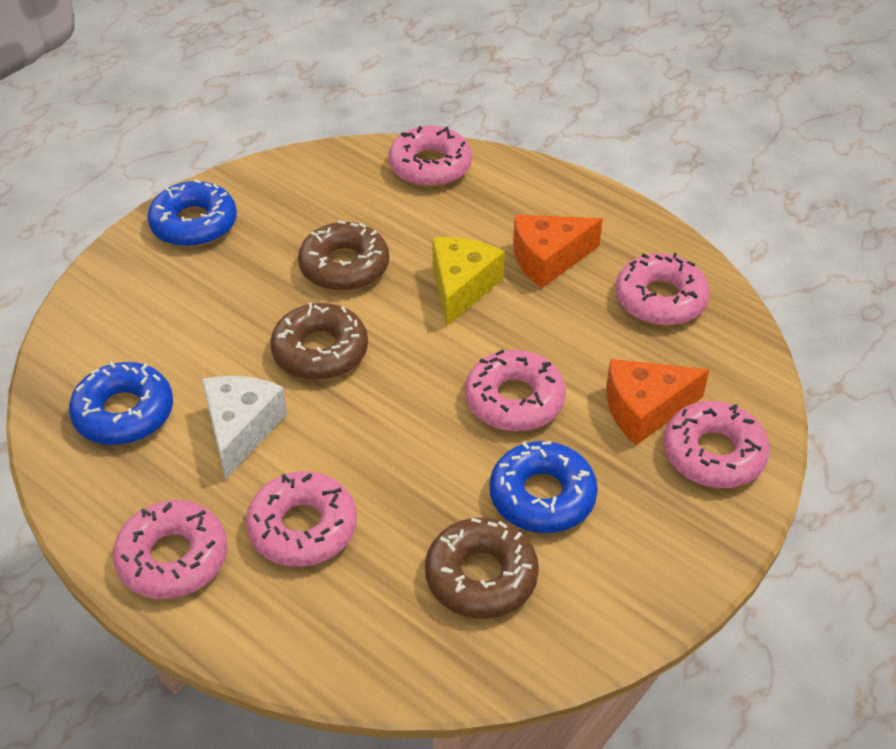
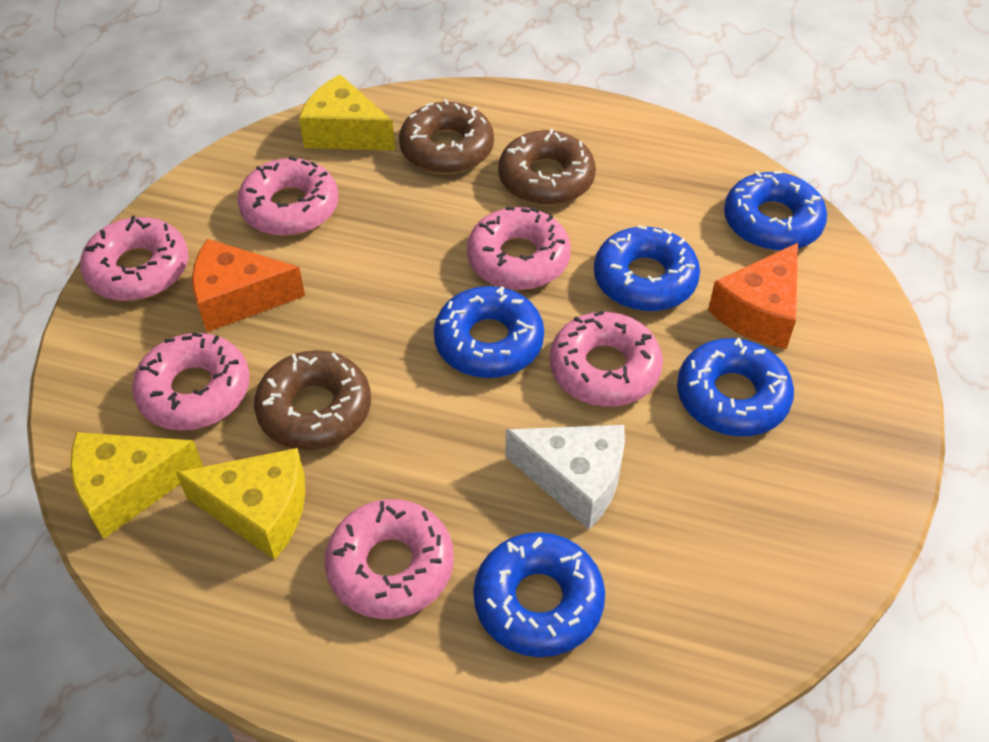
blue donut: [69,361,173,445] [147,179,237,247] [490,441,598,533] = 3 -> [434,286,544,378] [473,532,605,657] [594,225,700,311] [677,338,794,436] [724,171,827,251] = 5
yellow cheese: [432,237,505,327] = 1 -> [70,432,203,539] [176,448,306,560] [299,74,395,151] = 3

